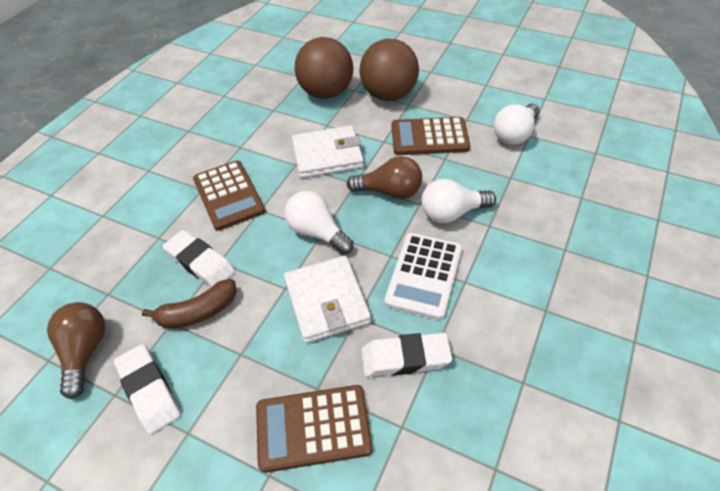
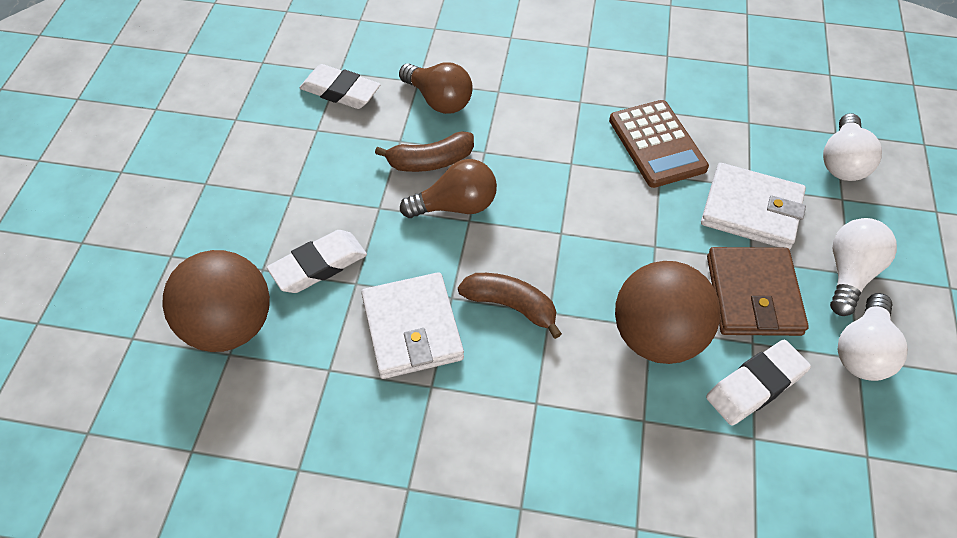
brown banana: [142,279,237,329] = 1 -> [375,131,474,172] [458,273,562,339] = 2
brown calculator: [193,160,265,231] [256,385,372,473] [391,117,470,155] = 3 -> [609,100,709,188] = 1
brown wallet: none = 0 -> [707,247,809,336] = 1
white calculator: [385,233,462,320] = 1 -> none = 0

